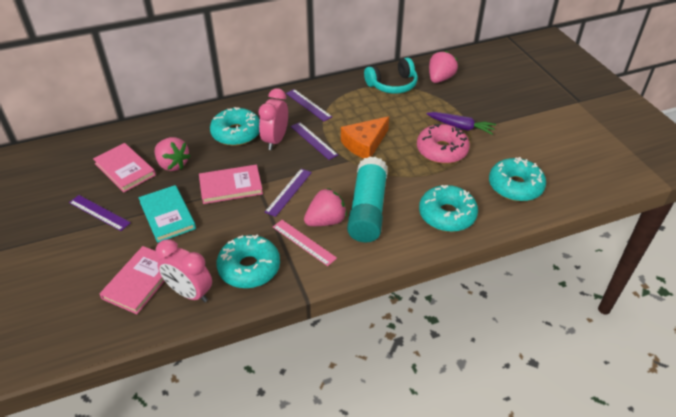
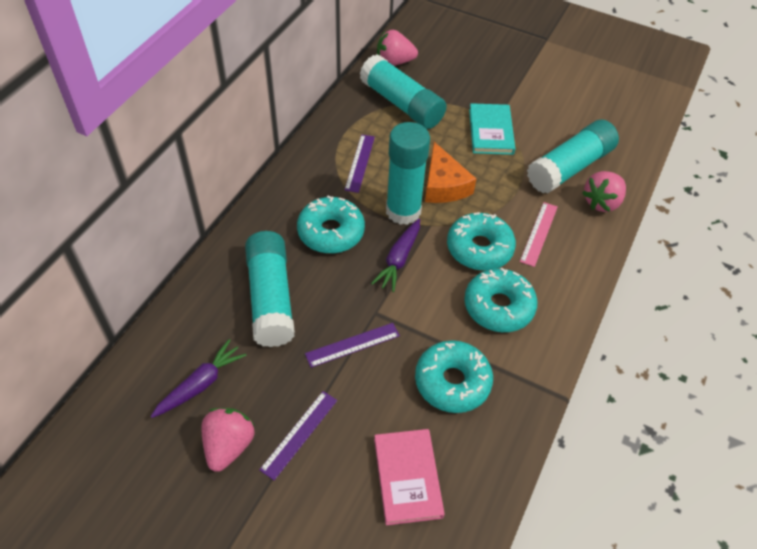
pink book: [93,143,156,192] [100,246,165,314] [199,165,263,204] = 3 -> [374,429,445,525] = 1
pink clock: [156,239,212,303] [258,88,288,150] = 2 -> none = 0
pink donut: [417,124,470,164] = 1 -> none = 0
purple carrot: [427,112,496,135] = 1 -> [150,339,247,418] [371,219,420,292] = 2
purple ruler: [69,195,131,231] [265,169,312,217] [286,89,332,121] [291,122,338,160] = 4 -> [259,391,337,480] [305,323,400,368] [345,134,375,193] = 3
turquoise glue stick: [347,156,388,243] = 1 -> [245,231,295,347] [360,54,447,129] [386,122,430,225] [527,120,619,194] = 4
turquoise headphones: [364,57,418,94] = 1 -> none = 0

